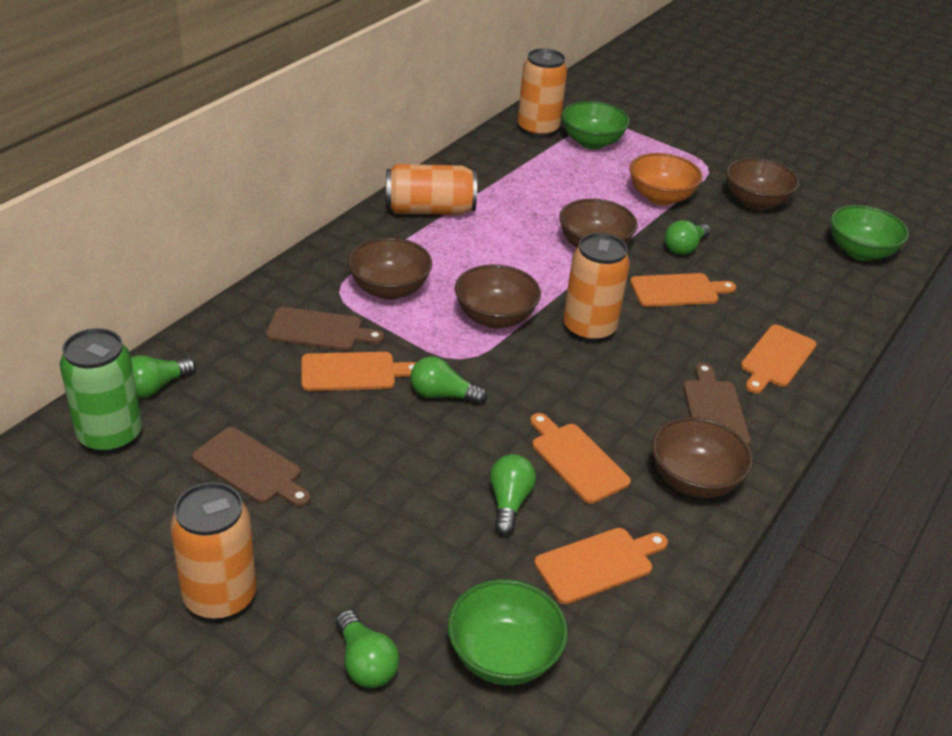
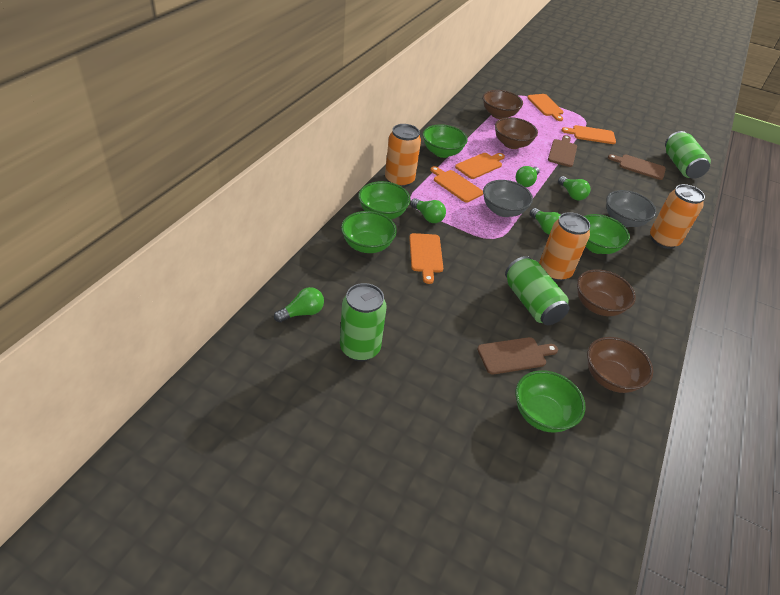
brown bowl: [347,237,432,300] [455,264,541,329] [559,199,638,248] [652,417,753,498] [726,158,799,210] = 5 -> [483,90,523,119] [495,117,538,149] [577,269,636,316] [587,337,653,393] = 4
green bowl: [448,579,568,685] [562,101,630,149] [831,205,909,261] = 3 -> [341,211,397,253] [358,181,411,219] [423,124,468,158] [516,370,586,432] [584,214,630,254] = 5
green can: [60,328,142,454] = 1 -> [340,283,387,361] [505,256,569,325] [665,131,711,179] = 3
grey bowl: none = 0 -> [483,180,533,217] [606,190,657,227] = 2
orange bowl: [629,153,702,205] = 1 -> none = 0
orange can: [170,482,256,621] [386,164,477,215] [518,48,567,138] [563,233,630,343] = 4 -> [385,124,421,188] [539,212,590,282] [650,184,705,249] = 3

